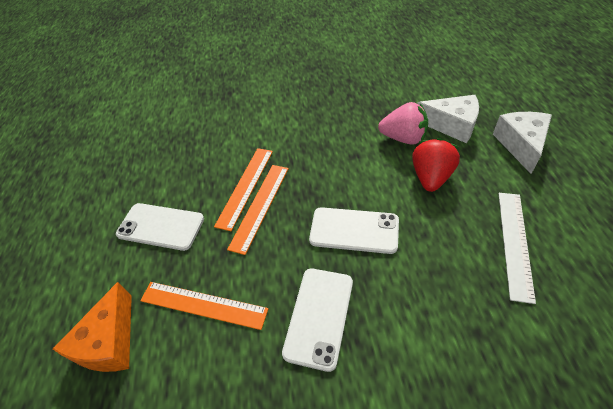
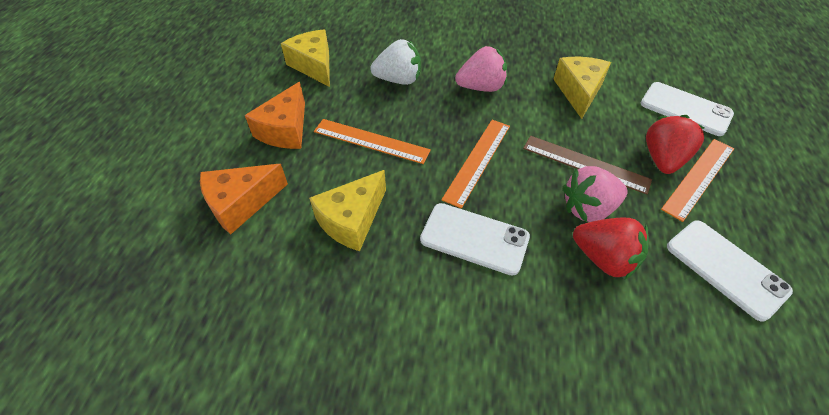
brown ruler: none = 0 -> [523,136,652,195] = 1
orange cheese: [53,282,132,372] = 1 -> [200,164,288,234] [245,82,305,149] = 2
pink strawberry: [378,102,428,145] = 1 -> [455,46,507,92] [563,166,628,222] = 2
red strawberry: [412,138,460,192] = 1 -> [573,217,649,280] [646,115,704,174] = 2
white cheese: [417,95,479,143] [493,112,552,174] = 2 -> none = 0
white ruler: [499,193,536,304] = 1 -> none = 0
white strawberry: none = 0 -> [370,39,421,85] = 1
yellow cheese: none = 0 -> [281,30,330,87] [309,170,386,251] [553,57,611,119] = 3

